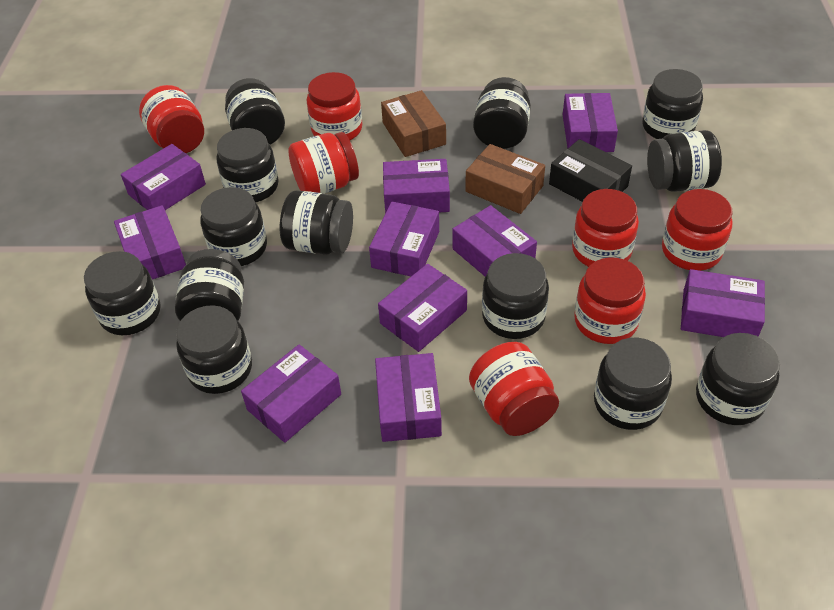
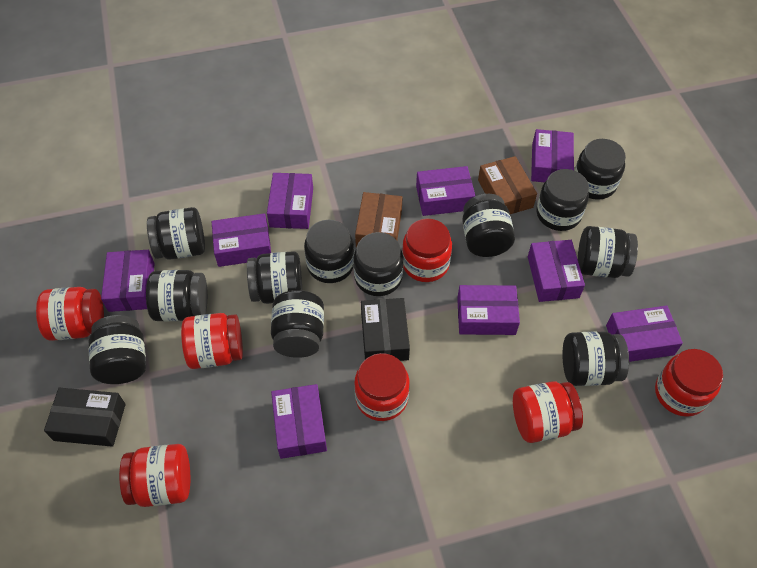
black box: [549,139,632,202] = 1 -> [44,388,126,447] [361,298,410,361] = 2
black jar: [84,251,161,335] [175,249,244,321] [176,305,252,394] [201,187,267,266] [216,128,279,203] [225,78,285,145] [280,190,353,255] [473,77,531,149] [482,253,549,339] [594,338,672,430] [642,69,703,139] [647,130,722,192] [696,333,780,425] = 13 -> [89,315,146,384] [146,270,208,321] [147,207,205,260] [247,251,302,304] [271,290,324,358] [304,220,354,283] [353,232,404,296] [462,194,515,257] [536,169,589,231] [562,331,629,386] [575,139,626,200] [578,226,638,278] = 12
purple box: [114,205,186,280] [121,144,206,210] [241,345,341,443] [369,202,439,276] [375,353,442,442] [378,264,467,352] [383,159,450,213] [453,205,537,277] [563,93,618,152] [681,269,765,337] = 10 -> [101,250,155,312] [212,213,271,267] [267,173,313,229] [271,384,327,459] [416,166,475,216] [457,285,520,335] [528,240,585,302] [531,129,574,182] [606,306,683,362] = 9

